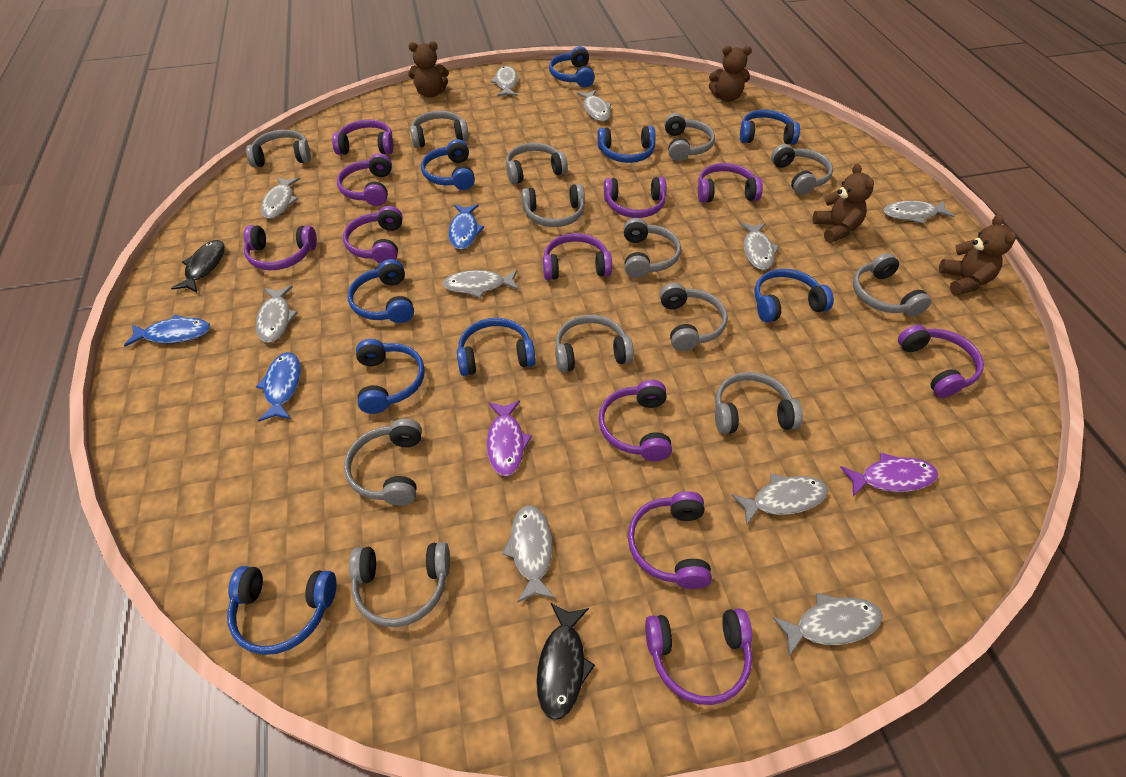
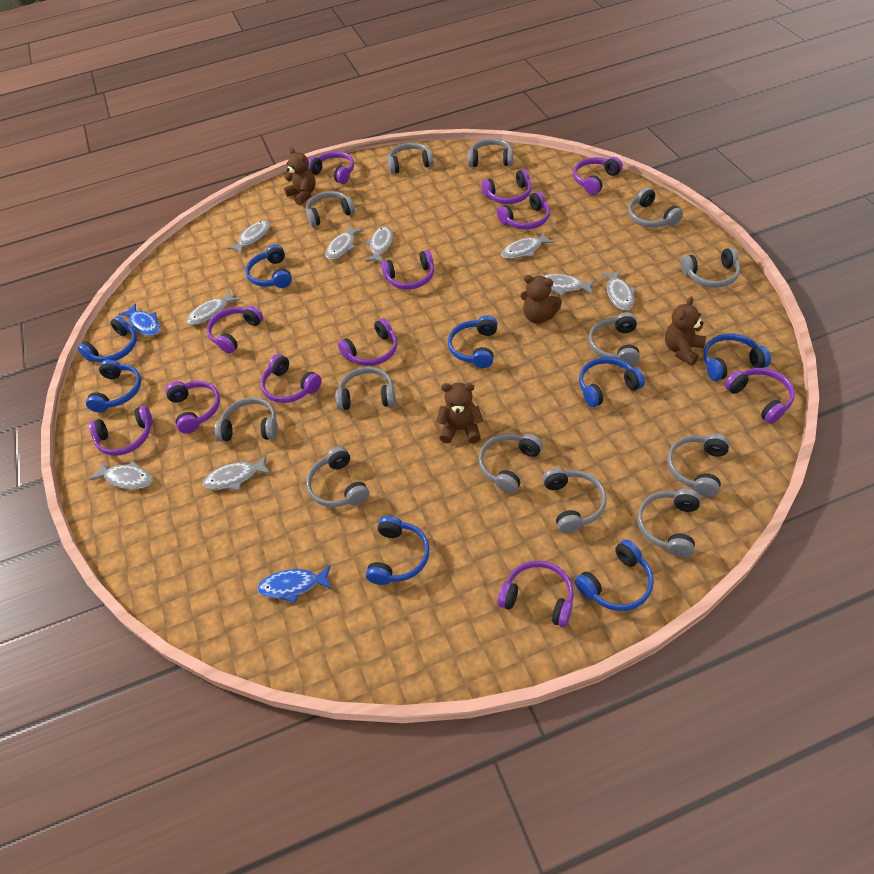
black fish: [171,240,225,292] [536,603,595,720] = 2 -> none = 0
blue fish: [124,314,211,347] [256,352,301,422] [449,204,484,250] = 3 -> [119,303,160,336] [257,565,332,603] = 2
blue headphones: [227,566,336,655] [348,259,414,323] [356,339,425,414] [421,139,475,190] [457,318,536,376] [549,46,595,87] [597,126,656,163] [740,110,800,145] [754,269,834,322] = 9 -> [77,316,137,362] [86,359,141,413] [246,244,292,288] [366,516,430,585] [448,315,498,368] [575,540,654,611] [579,357,645,407] [703,333,771,381] = 8
grey fish: [256,286,298,343] [261,177,300,219] [442,270,518,298] [490,66,518,97] [502,505,556,603] [577,90,611,121] [732,474,828,526] [740,222,779,270] [772,593,883,656] [883,201,955,224] = 10 -> [89,461,153,489] [186,290,240,325] [203,455,271,490] [227,220,270,254] [325,225,363,260] [365,226,393,262] [501,232,554,259] [543,274,596,296] [601,270,636,310] = 9
purple fish: [487,401,532,476] [840,452,938,497] = 2 -> none = 0
purple headphones: [244,225,317,270] [332,120,393,155] [337,153,392,206] [343,206,403,263] [543,233,612,280] [598,380,672,461] [604,177,667,218] [628,491,712,589] [645,608,752,705] [698,163,763,203] [898,325,984,398] = 11 -> [89,406,153,456] [165,381,220,434] [207,306,263,354] [260,354,322,403] [308,151,354,184] [338,318,397,366] [381,250,434,290] [482,169,532,204] [497,191,550,229] [498,561,574,627] [573,157,623,195] [724,368,795,424] = 12

